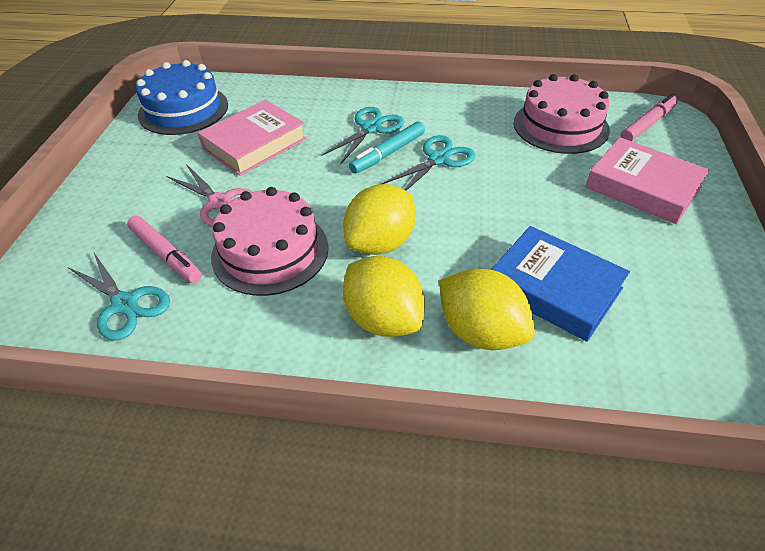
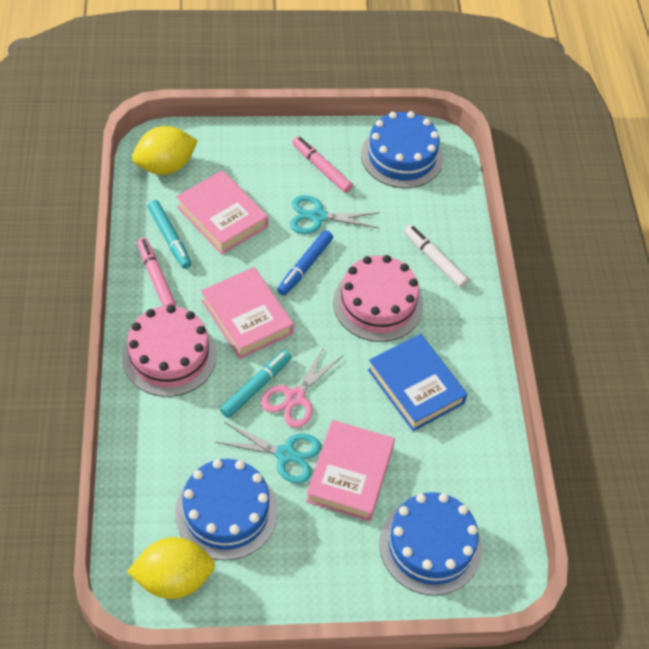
blue cake: [136,60,228,135] = 1 -> [175,459,278,560] [361,111,443,188] [380,492,482,595] = 3
blue marker: none = 0 -> [277,230,333,296] = 1
pink book: [198,100,307,176] [585,137,710,224] = 2 -> [176,170,268,255] [201,267,294,359] [306,420,395,521] = 3
turquoise marker: [349,122,425,174] = 1 -> [148,200,192,269] [220,350,291,418] = 2
turquoise scissors: [68,253,170,341] [322,107,405,165] [381,135,475,191] = 3 -> [216,422,321,484] [290,195,380,234] = 2
white marker: none = 0 -> [404,225,469,288] = 1
yellow lemon: [343,184,416,255] [343,256,425,337] [439,268,535,350] = 3 -> [127,537,215,599] [132,126,198,175] = 2

